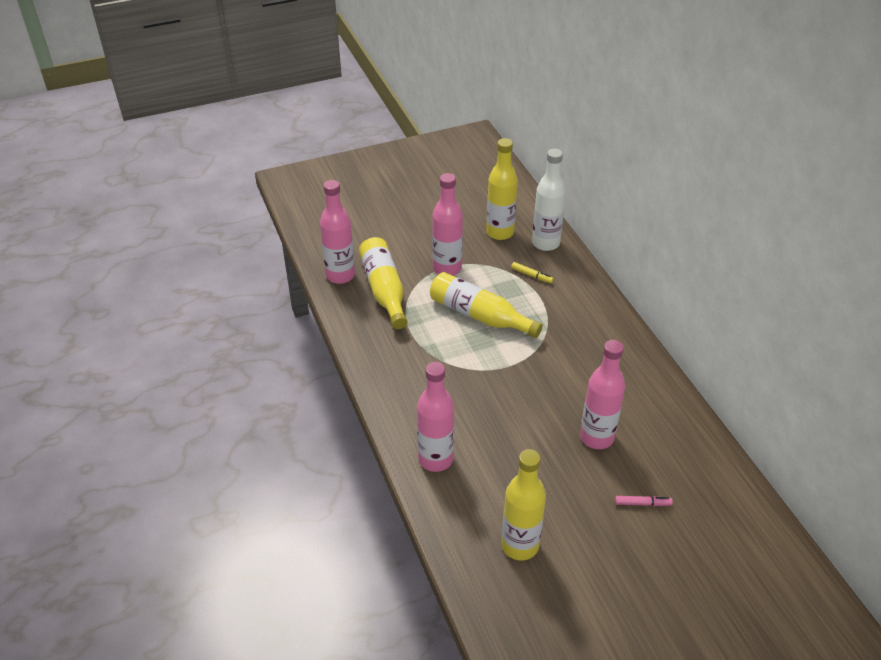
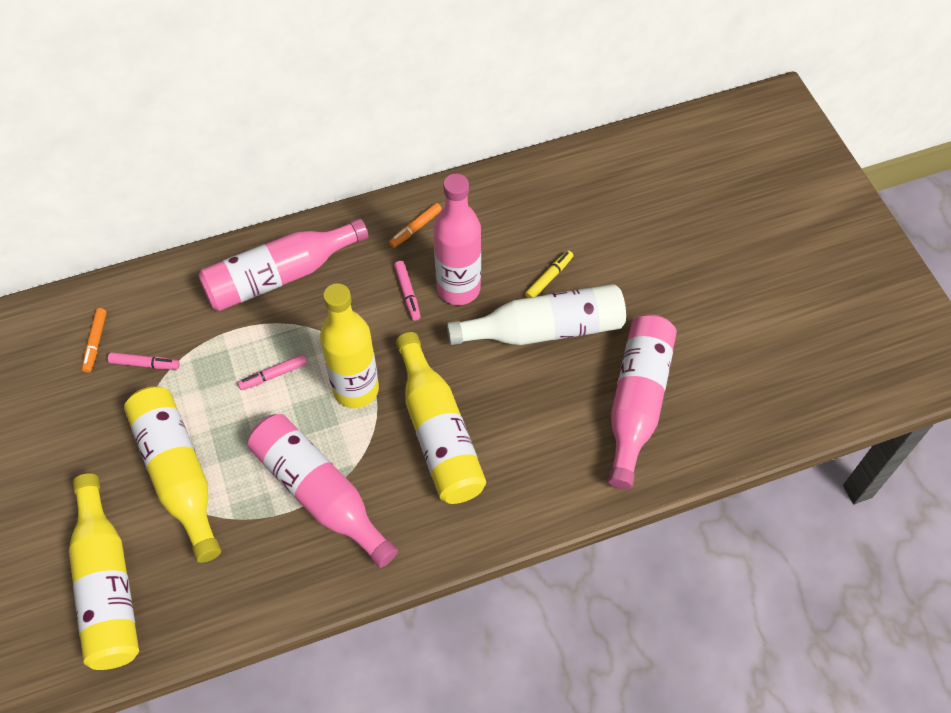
orange marker: none = 0 -> [82,308,107,373] [389,203,442,248] = 2
pink marker: [615,496,673,506] = 1 -> [108,352,180,369] [238,354,307,390] [394,261,421,321] = 3

